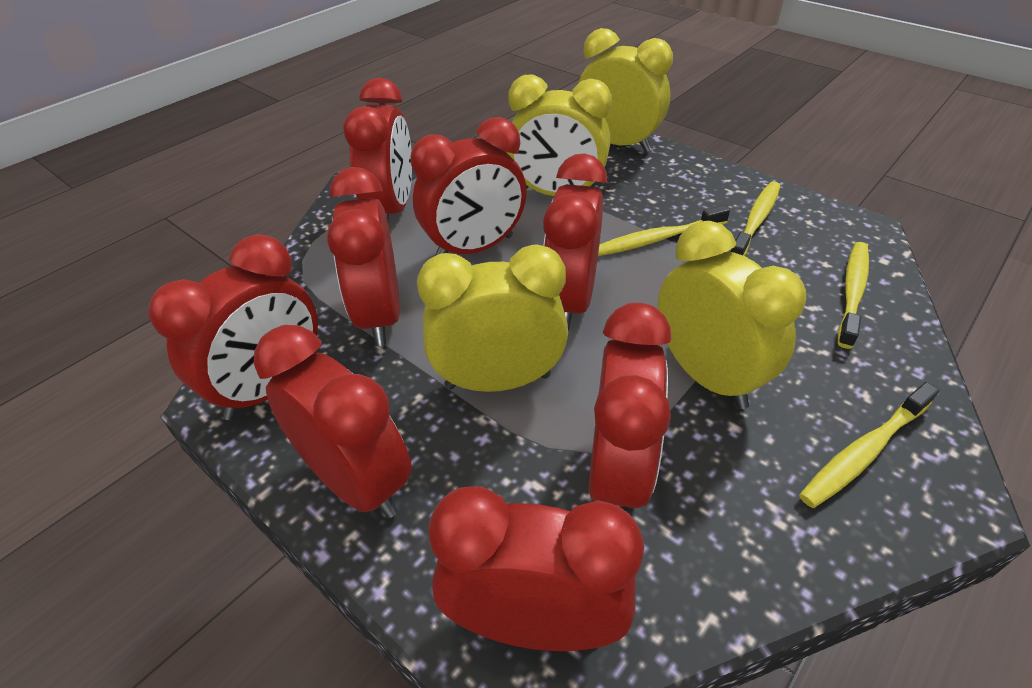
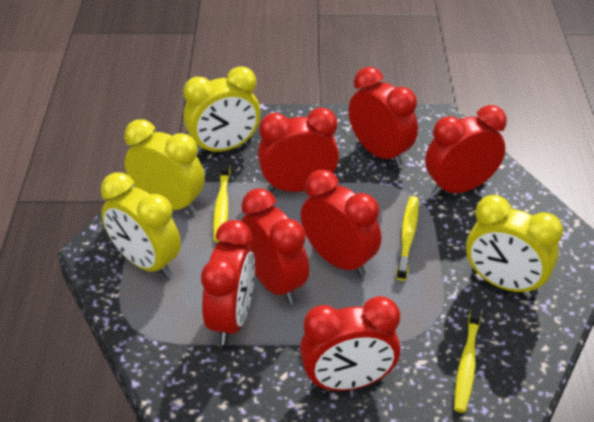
red clock: [148,234,318,420] [254,325,412,518] [327,167,400,346] [343,78,412,221] [411,117,527,256] [429,486,644,651] [543,153,607,330] [588,303,671,509] = 8 -> [201,220,255,345] [241,188,309,304] [258,107,339,192] [300,296,401,391] [301,170,381,277] [349,67,418,167] [425,105,507,196] = 7
yellow toothbrush: [598,205,730,256] [730,181,780,256] [799,382,939,508] [838,242,869,349] = 4 -> [213,157,231,242] [396,196,419,281] [454,301,482,413] = 3

